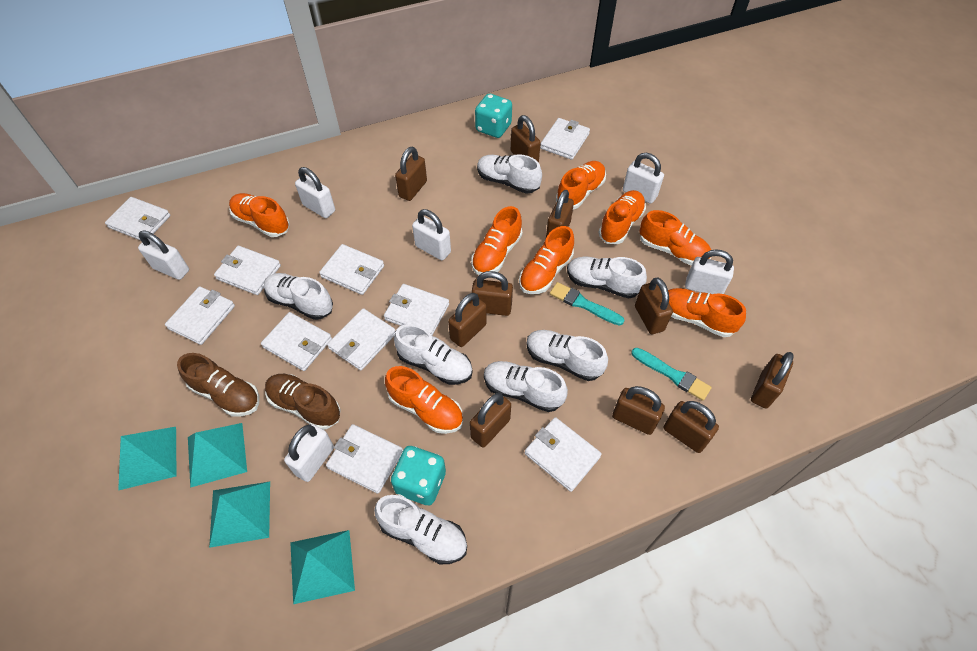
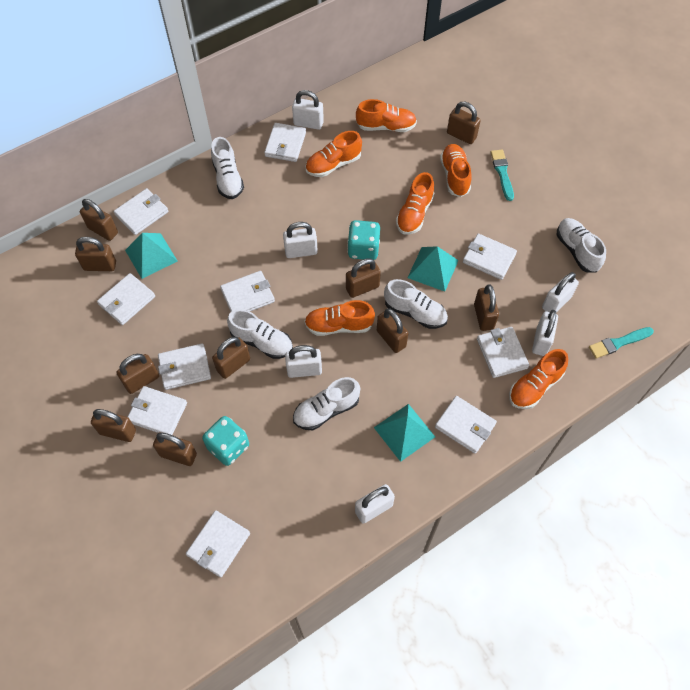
brown shoe: [177,353,259,417] [265,374,341,430] = 2 -> none = 0
orange shoe: [229,193,290,237] [385,366,463,434] [471,206,522,275] [519,226,574,294] [556,161,606,210] [599,190,646,244] [639,210,711,265] [668,288,746,337] = 8 -> [304,300,375,336] [305,131,362,177] [356,99,417,132] [396,172,434,235] [440,144,472,197] [509,349,568,409] = 6
turquoise pyramid: [118,427,176,491] [188,423,247,488] [209,482,270,548] [290,530,355,604] = 4 -> [125,233,178,279] [374,404,435,462] [408,246,459,292] = 3
white shoe: [264,273,333,320] [374,495,467,565] [394,324,473,385] [477,154,542,194] [484,361,568,412] [526,330,608,381] [567,257,647,298] = 7 -> [211,137,244,199] [227,309,293,359] [293,377,360,430] [384,279,448,329] [557,218,606,273] = 5

